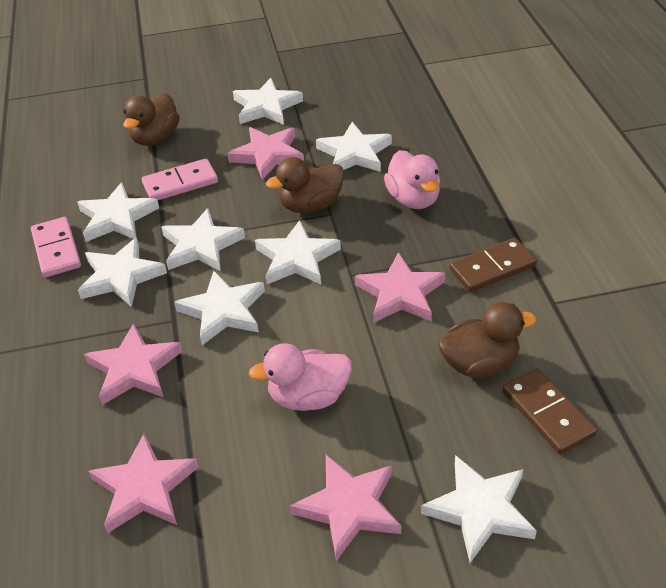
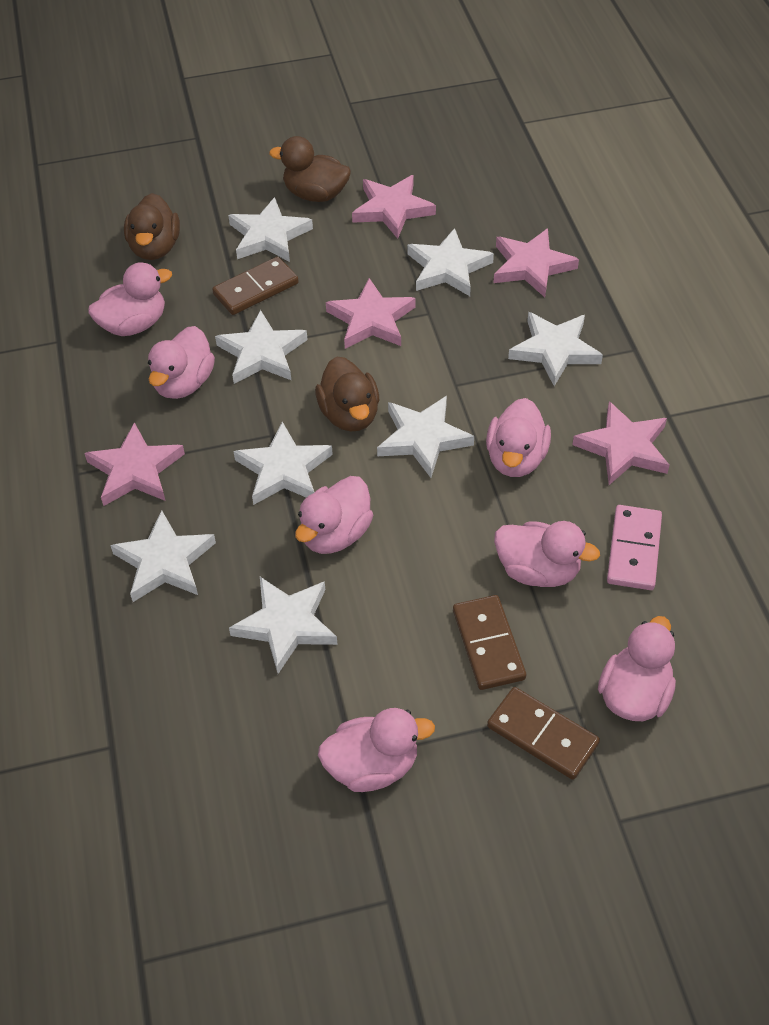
brown domino: [449,238,537,292] [502,368,597,454] = 2 -> [212,257,299,315] [453,595,526,690] [487,687,600,780] = 3
pink domino: [31,217,81,277] [142,159,218,200] = 2 -> [607,505,662,590] = 1
pink duck: [249,343,352,411] [384,150,440,209] = 2 -> [88,262,172,336] [148,326,215,399] [295,476,373,554] [318,708,435,792] [486,398,551,477] [494,521,600,587] [598,616,676,721] = 7

